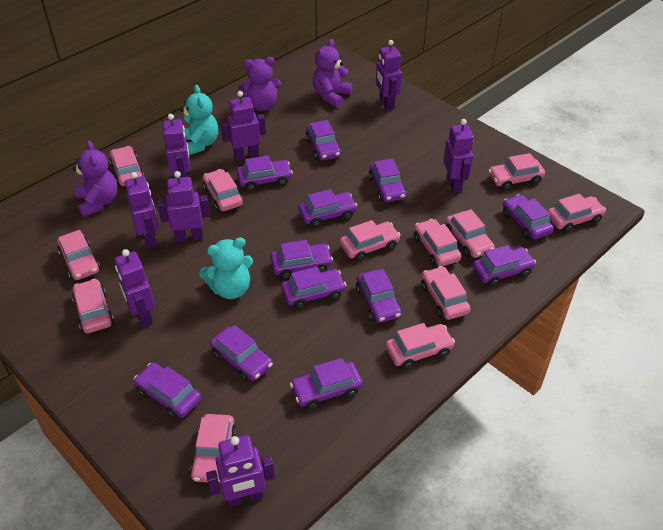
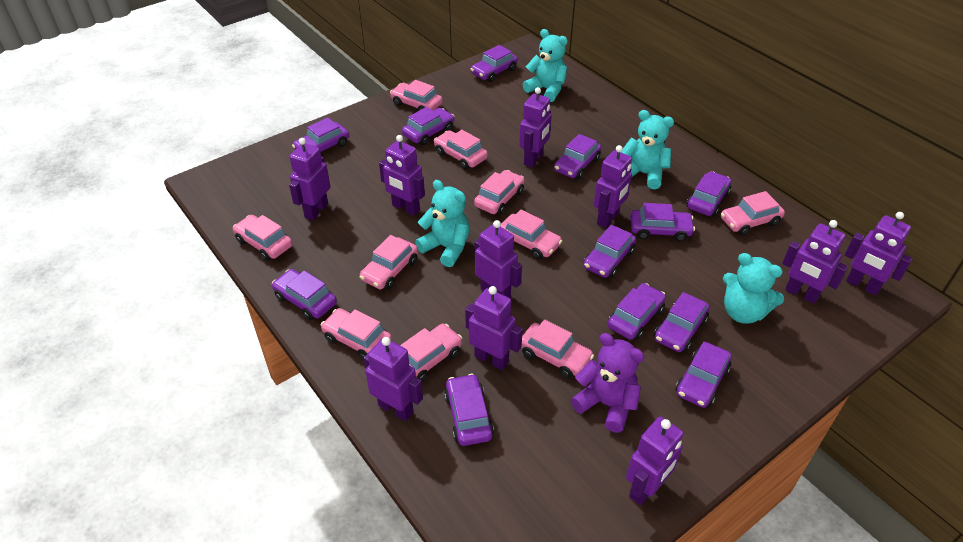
pink car: [58,230,101,280] [72,278,114,333] [109,146,145,186] [190,414,237,483] [203,169,243,212] [340,220,401,261] [385,323,455,369] [414,219,461,267] [421,266,470,320] [445,209,495,258] [488,153,545,190] [548,194,606,233] = 12 -> [233,215,292,261] [321,308,392,360] [360,235,418,290] [390,80,443,111] [400,324,462,382] [434,130,488,170] [474,170,525,215] [500,209,562,259] [521,319,594,378] [721,191,785,235] = 10
purple robot: [115,249,155,327] [125,172,159,248] [158,171,210,242] [163,114,190,178] [206,435,275,507] [220,91,266,161] [376,40,402,111] [444,119,474,193] = 8 -> [289,138,331,220] [364,337,423,421] [379,135,425,215] [465,286,523,370] [475,220,522,299] [519,87,552,167] [594,145,632,228] [626,416,684,505] [782,220,848,304] [845,212,913,295] = 10
purple teddy bear: [72,141,118,217] [238,57,281,111] [313,39,352,108] = 3 -> [571,333,644,433] = 1
turquoise teddy bear: [180,85,218,155] [199,237,253,299] = 2 -> [415,180,470,267] [522,29,568,102] [621,110,674,189] [723,253,784,324] = 4

